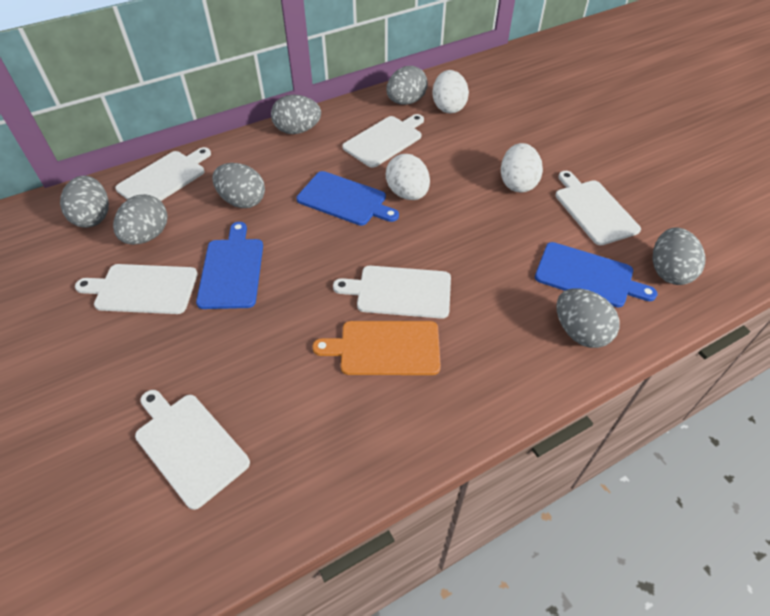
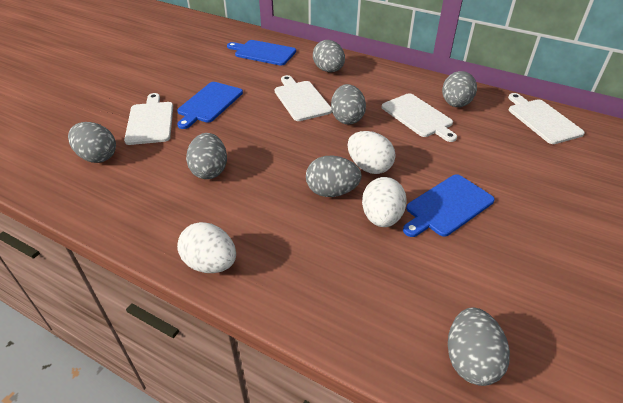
orange cutting board: [312,321,441,375] = 1 -> none = 0
white cutting board: [75,264,198,314] [115,147,211,201] [135,390,250,510] [333,266,451,319] [342,114,424,168] [555,171,641,245] = 6 -> [124,93,173,145] [274,75,332,121] [382,93,457,142] [508,93,585,144] = 4

